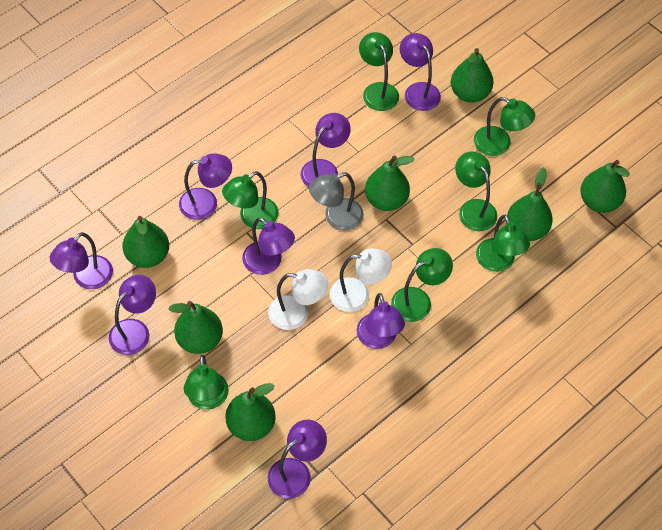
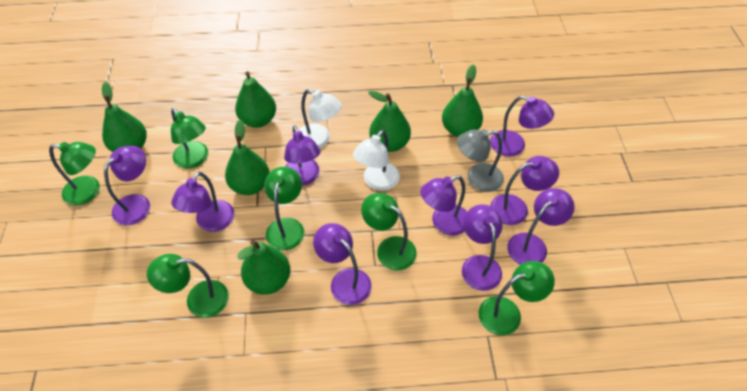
green lamp: [184,355,229,410] [222,171,279,229] [359,32,399,111] [391,248,453,322] [455,151,497,231] [474,97,535,156] [476,215,530,272] = 7 -> [49,142,100,205] [147,254,229,318] [171,108,208,169] [264,167,304,251] [361,193,417,270] [479,261,555,335] = 6
green pear: [123,216,169,268] [169,301,223,354] [226,383,276,441] [365,155,415,211] [451,48,494,103] [507,167,553,241] [580,160,630,213] = 7 -> [102,82,147,152] [225,120,269,195] [235,71,276,128] [237,240,290,295] [368,91,411,152] [442,64,483,137] = 6
purple lamp: [50,232,113,289] [109,275,156,355] [179,153,232,220] [242,217,295,275] [268,420,327,499] [301,113,351,187] [356,293,405,349] [400,33,441,111] = 8 -> [104,146,150,225] [171,172,234,232] [284,125,321,186] [313,223,372,305] [420,175,467,236] [462,204,503,291] [490,96,554,157] [490,156,559,225] [507,188,574,265] = 9

